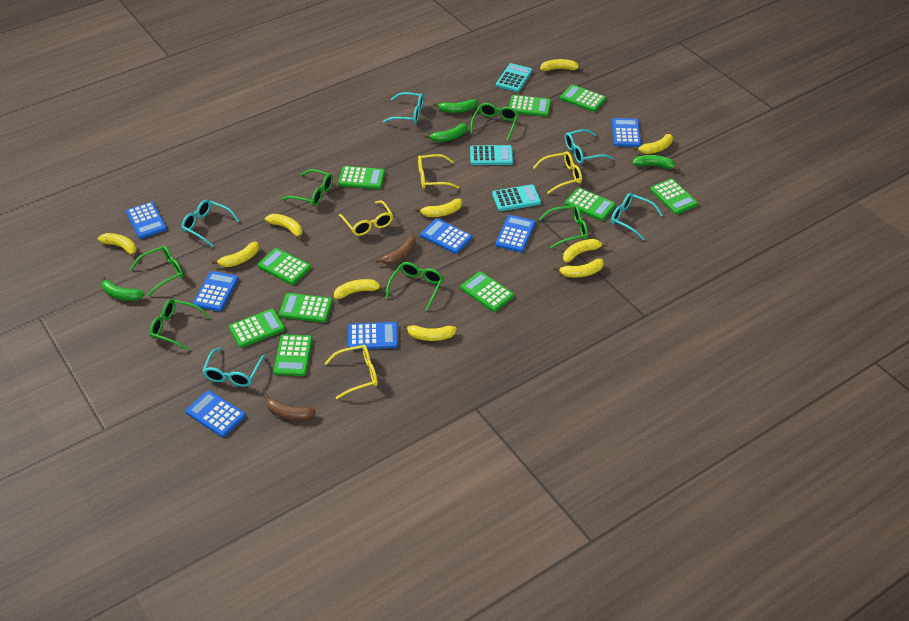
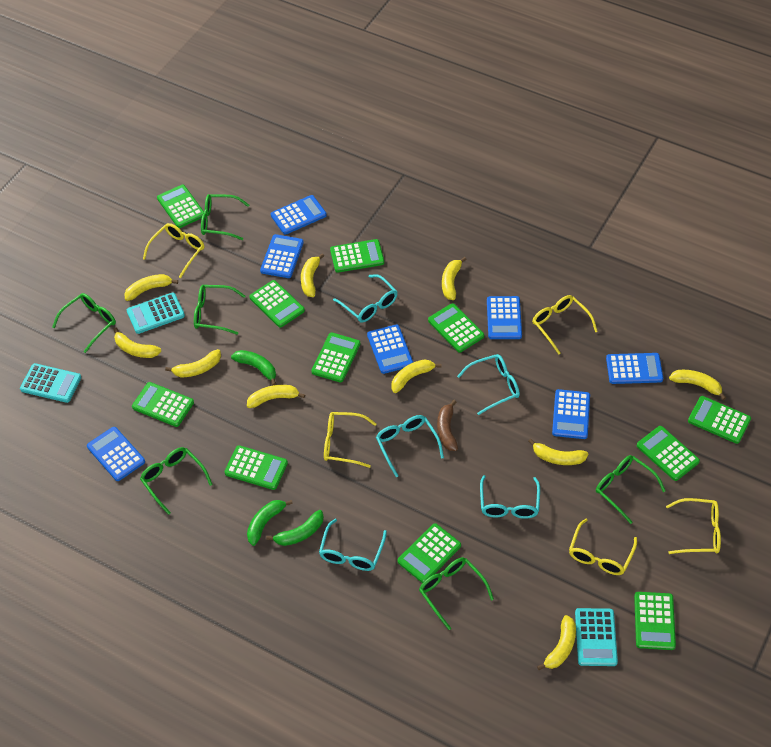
brown banana: [264,394,316,420] [375,236,416,264] = 2 -> [437,400,458,451] = 1
green banana: [101,276,145,301] [425,123,467,142] [434,99,478,113] [632,155,680,171] = 4 -> [231,350,276,385] [247,500,293,546] [266,510,324,546] = 3
green calculator: [229,309,285,348] [257,248,311,285] [273,335,313,376] [279,293,333,322] [338,166,385,189] [460,271,514,312] [509,95,551,117] [560,84,606,112] [565,188,616,221] [650,179,698,214] = 10 -> [132,382,194,427] [157,185,204,228] [224,445,288,490] [249,280,305,328] [311,333,360,383] [330,239,384,273] [398,523,461,583] [428,303,484,353] [634,592,676,650] [637,426,700,481] [688,396,751,444] = 11
yellow glasses: [325,345,378,399] [339,200,393,236] [418,154,459,189] [533,151,582,194] = 4 -> [143,223,204,278] [324,412,376,468] [532,295,598,355] [569,519,637,575] [666,498,721,554] = 5

